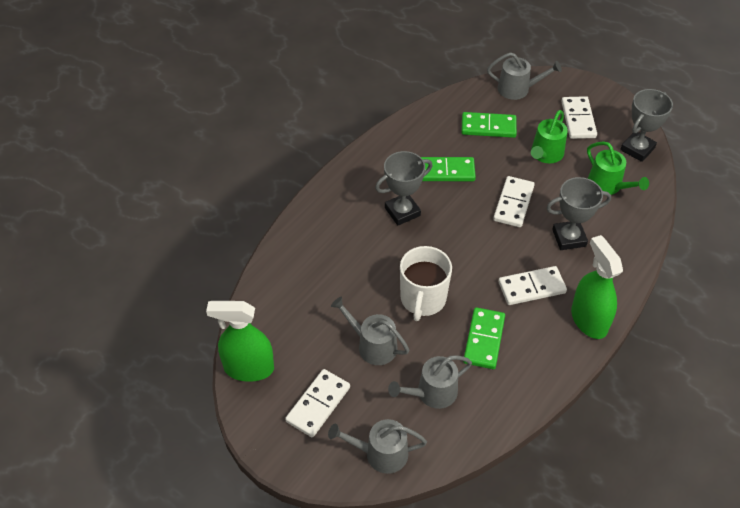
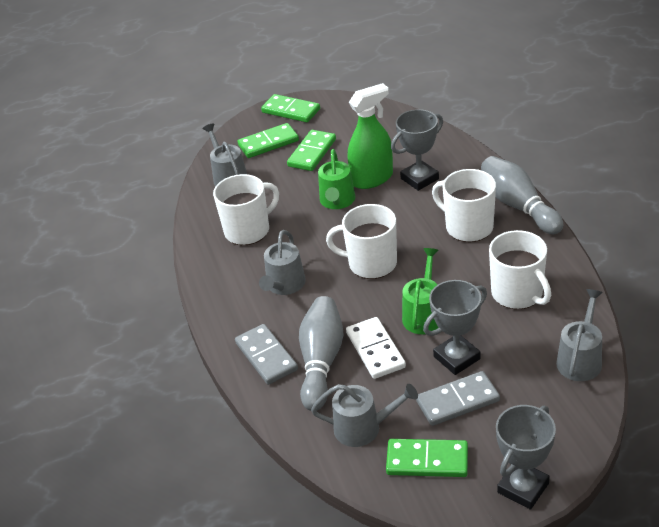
green domino: [421,157,476,181] [461,112,517,138] [463,307,505,369] = 3 -> [238,123,299,158] [261,94,320,122] [287,130,336,171] [386,439,468,477] = 4
green spray bottle: [206,301,274,382] [571,235,623,339] = 2 -> [348,83,393,189] = 1
grey bowling pin: none = 0 -> [299,296,344,411] [481,156,563,234] = 2
grey domino: none = 0 -> [235,324,298,385] [416,371,500,426] = 2
white domino: [285,369,350,437] [493,176,535,227] [498,266,567,305] [561,96,597,139] = 4 -> [346,317,406,379] = 1
white mug: [400,246,452,321] = 1 -> [213,174,279,245] [326,204,397,279] [432,169,496,242] [489,230,551,309] = 4

